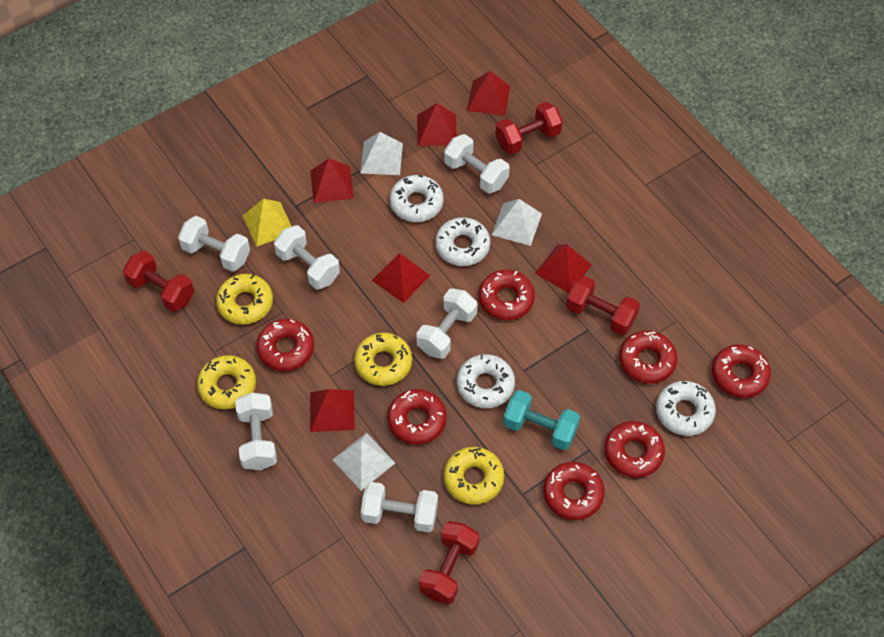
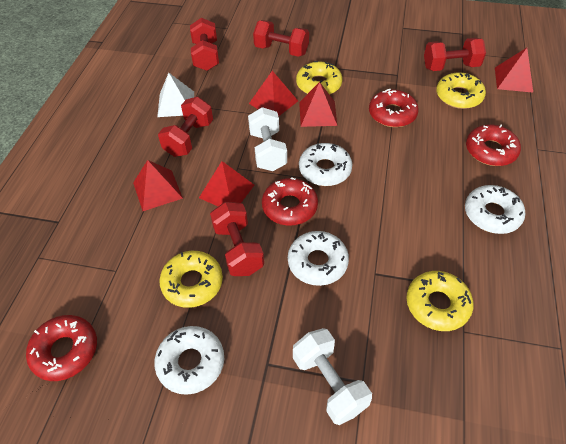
red donut: [256,319,314,371] [387,389,447,445] [479,270,535,320] [543,462,605,520] [604,421,665,478] [619,331,678,384] [712,344,771,398] = 7 -> [26,315,97,381] [262,177,318,226] [369,89,419,127] [466,125,521,166] = 4
red dumbbell: [123,250,194,312] [419,521,479,604] [495,102,563,155] [566,275,640,336] = 4 -> [158,97,213,157] [190,18,219,71] [210,202,264,276] [253,20,309,57] [424,38,486,71] = 5
red pyramid: [310,158,354,203] [310,389,355,432] [372,253,430,303] [417,103,457,146] [467,71,510,116] [535,244,592,293] = 6 -> [133,160,183,211] [199,161,254,206] [249,71,298,117] [299,82,337,127] [495,48,533,93] = 5
turquoise dumbbell: [503,390,580,450] = 1 -> none = 0
white dumbbell: [178,216,250,272] [235,392,277,470] [274,225,340,290] [361,482,438,533] [416,288,477,359] [444,134,510,194] = 6 -> [248,107,287,171] [293,328,372,425] = 2
white pyramid: [332,433,395,491] [360,132,403,175] [492,199,542,246] = 3 -> [157,73,194,117] = 1
yellow pyramid: [243,199,292,247] = 1 -> none = 0

